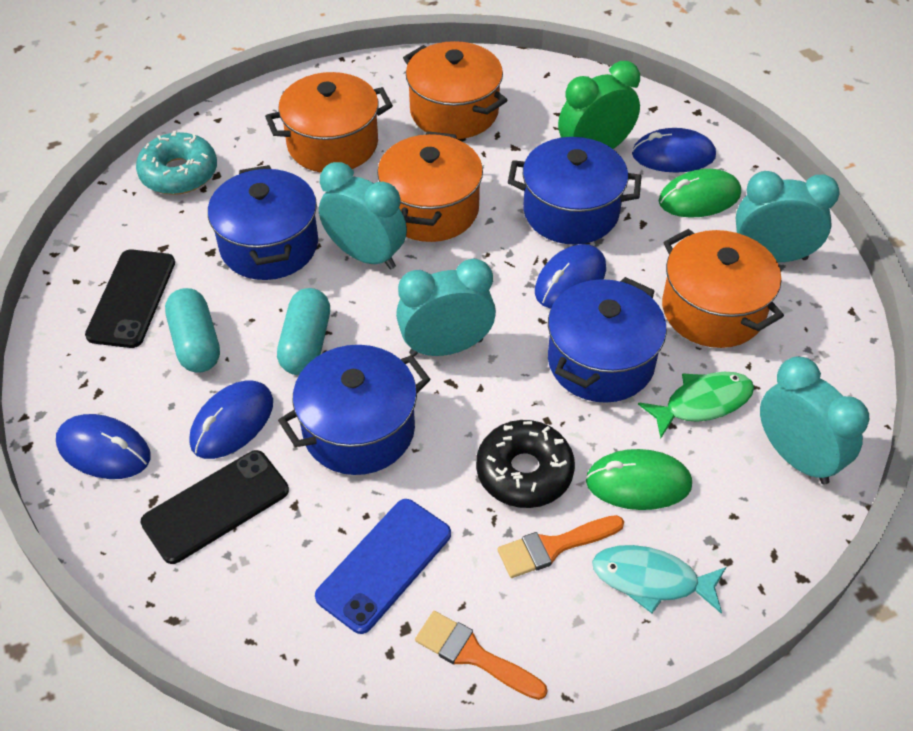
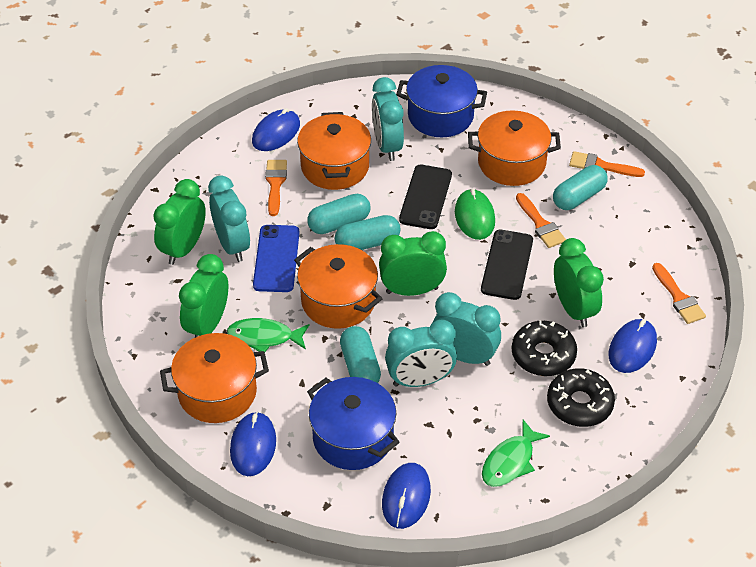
black donut: [476,420,575,508] = 1 -> [511,320,577,376] [547,368,615,427] = 2
blue pot: [208,165,318,280] [278,345,431,475] [508,137,642,245] [548,277,667,403] = 4 -> [307,377,400,470] [396,65,487,137] = 2
green clock: [558,61,640,149] = 1 -> [153,179,206,265] [179,254,228,338] [379,231,447,296] [554,238,604,328] = 4
green fish: [638,372,754,438] = 1 -> [227,318,309,352] [482,420,550,487] = 2
green mouse: [586,449,692,510] [659,169,741,218] = 2 -> [455,188,495,240] = 1
orange brush: [415,611,547,700] [497,515,624,578] = 2 -> [265,160,287,216] [516,193,566,248] [569,151,645,177] [652,263,706,324] = 4
turquoise capsule: [165,288,220,373] [277,288,330,375] = 2 -> [307,194,370,234] [335,215,400,250] [340,326,381,383] [553,165,607,210] = 4
turquoise donut: [136,131,217,195] = 1 -> none = 0
turquoise fish: [592,545,726,614] = 1 -> none = 0

